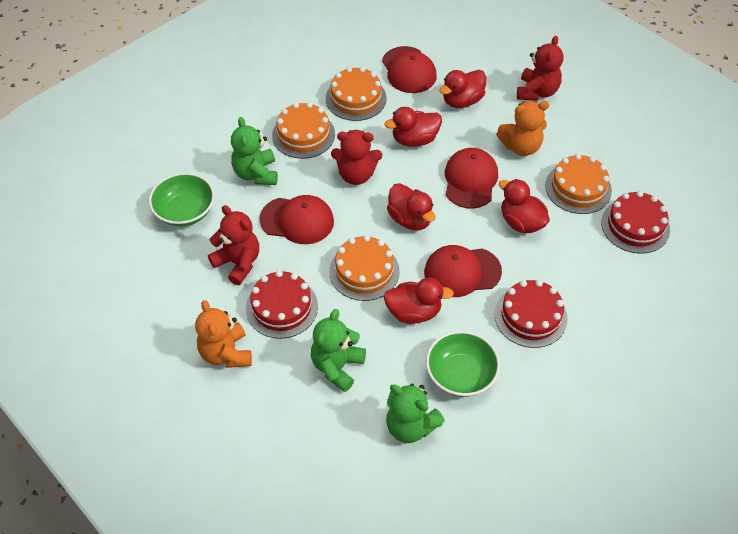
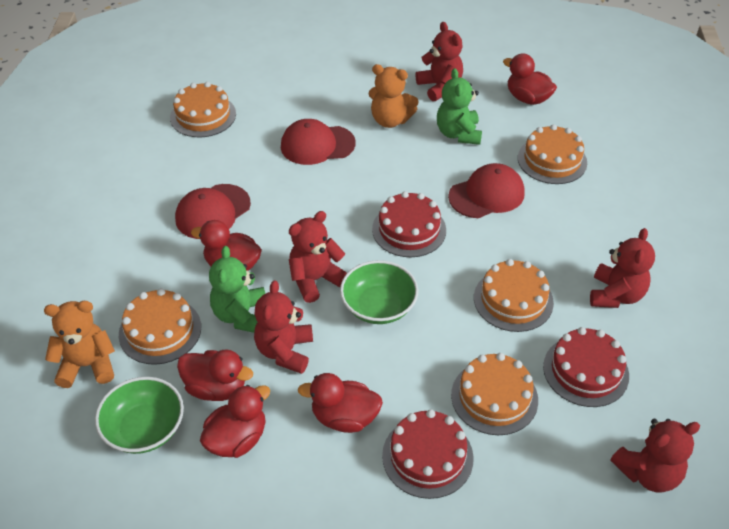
green teddy bear: [231,117,278,185] [311,309,366,392] [386,384,445,443] = 3 -> [209,246,265,333] [437,68,482,145] = 2
orange cake: [272,102,335,159] [326,67,387,121] [329,235,400,301] [545,154,612,214] = 4 -> [119,288,201,365] [170,82,236,137] [451,353,538,435] [474,259,554,332] [518,124,587,184] = 5
red cap: [260,195,334,244] [382,46,437,93] [424,245,502,297] [445,148,498,209] = 4 -> [175,184,251,239] [281,119,355,165] [448,163,525,218] = 3
red teddy bear: [208,205,259,285] [331,130,382,185] [517,36,563,101] = 3 -> [254,280,313,374] [289,211,347,303] [416,22,463,101] [590,228,655,308] [611,419,700,493] = 5

